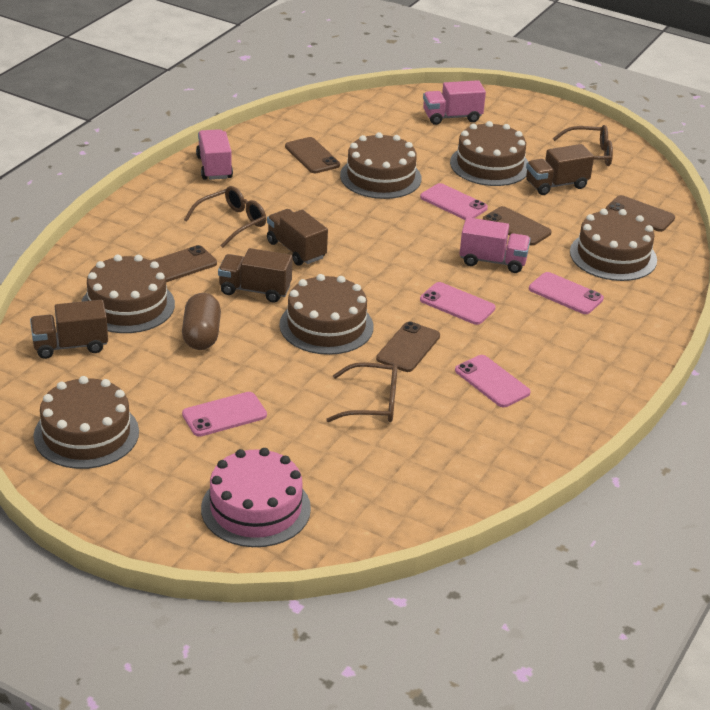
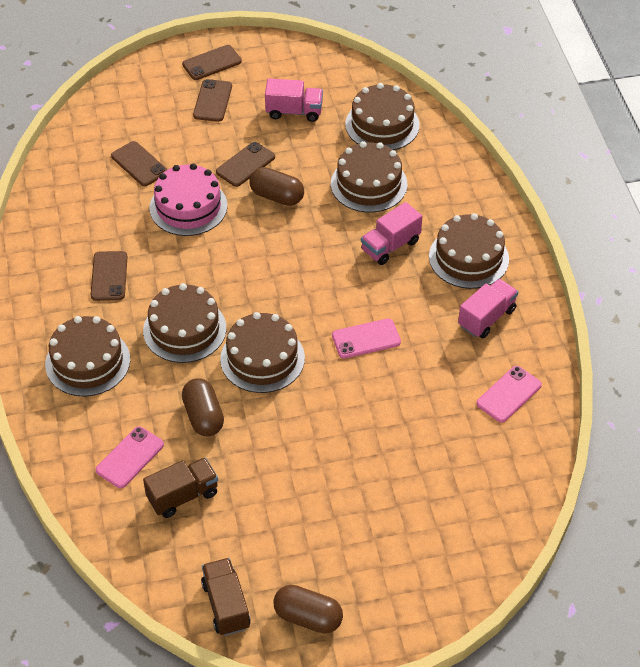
brown capsule: [182,293,221,350] = 1 -> [182,378,224,436] [249,167,304,206] [273,585,343,634] = 3
brown glasses: [184,186,266,248] [326,362,398,422] [553,125,613,166] = 3 -> none = 0
brown truck: [30,300,108,359] [218,248,293,303] [267,209,328,266] [526,144,594,195] = 4 -> [143,457,218,518] [201,558,251,636] = 2
pink phone: [182,392,267,437] [420,183,488,220] [420,282,496,325] [455,355,531,407] [529,272,604,314] = 5 -> [96,426,164,488] [332,318,401,359] [477,366,542,423] = 3

